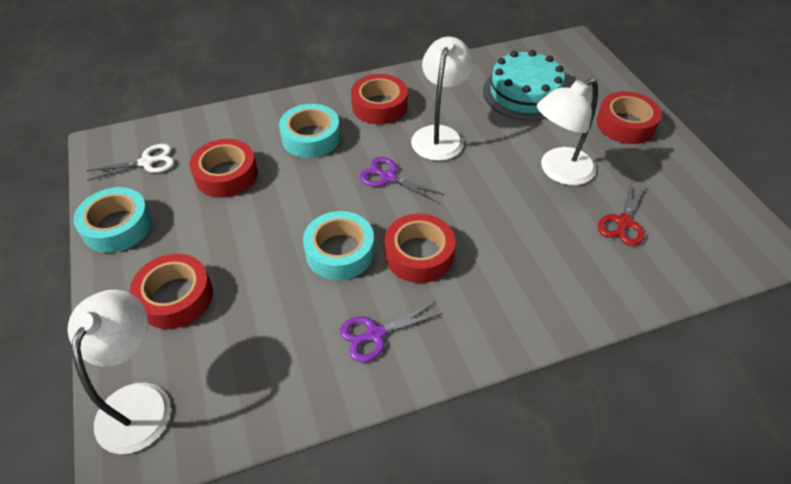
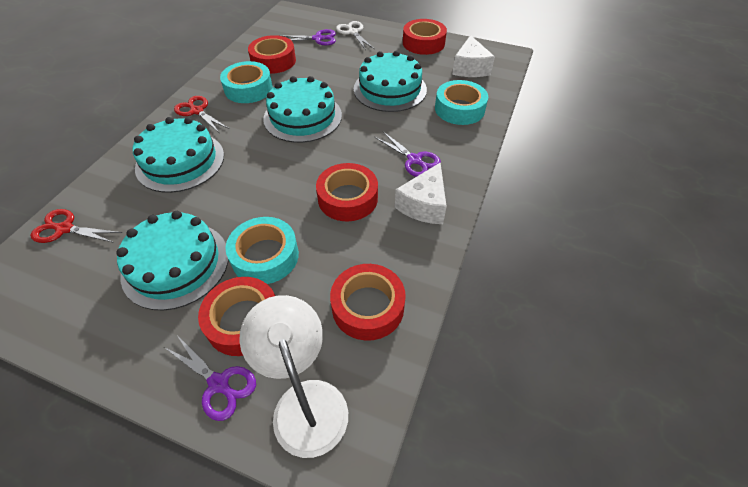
purple scissors: [340,302,443,362] [359,157,444,202] = 2 -> [164,334,256,421] [279,29,336,45] [374,132,441,177] = 3
red scissors: [598,182,646,246] = 1 -> [30,209,122,243] [174,96,229,132] = 2
turquoise cake: [483,50,565,121] = 1 -> [116,211,228,311] [133,117,224,193] [263,76,342,143] [354,51,427,112] = 4
white cheese: none = 0 -> [395,162,447,224] [452,35,495,77] = 2
white lamp: [68,289,171,454] [411,37,475,161] [537,78,598,185] = 3 -> [239,295,348,458] = 1

